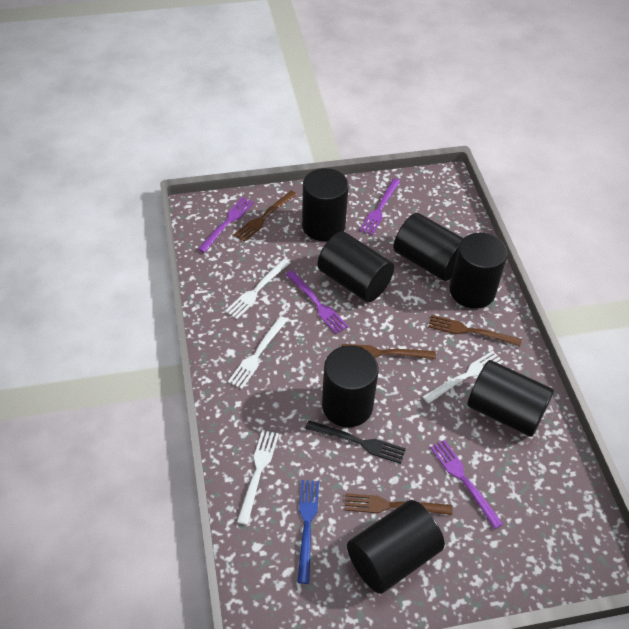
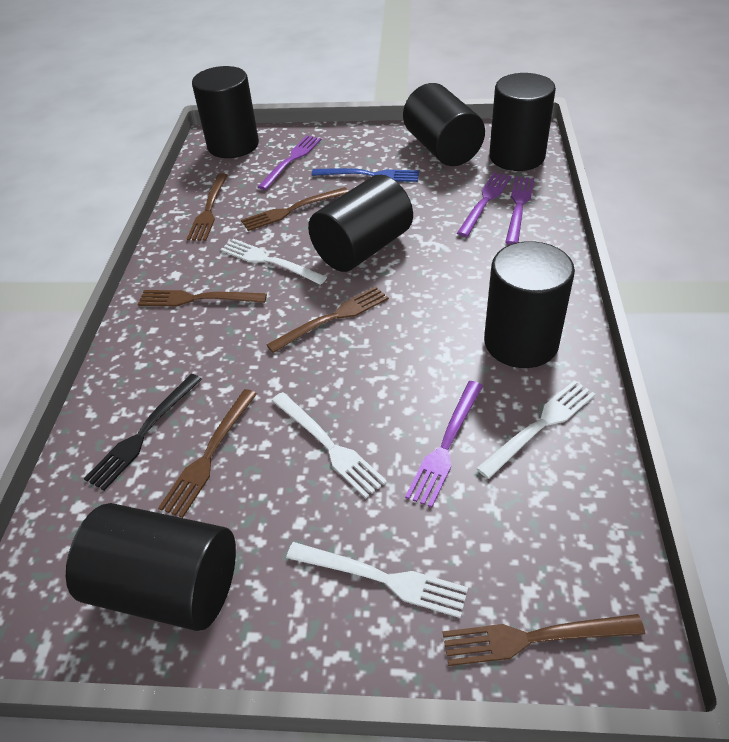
black cylinder: [302,168,349,241] [318,232,394,302] [322,345,379,427] [347,500,445,594] [394,213,463,281] [450,233,508,309] [467,360,554,437] = 7 -> [66,503,236,631] [192,66,259,158] [308,175,413,272] [403,83,485,166] [484,241,575,368] [489,73,556,171] = 6
brown fork: [234,191,297,242] [341,344,436,359] [344,493,452,515] [428,315,522,346] = 4 -> [138,290,267,306] [158,389,257,518] [187,173,228,241] [241,187,348,231] [266,286,389,353] [443,614,645,666] = 6

